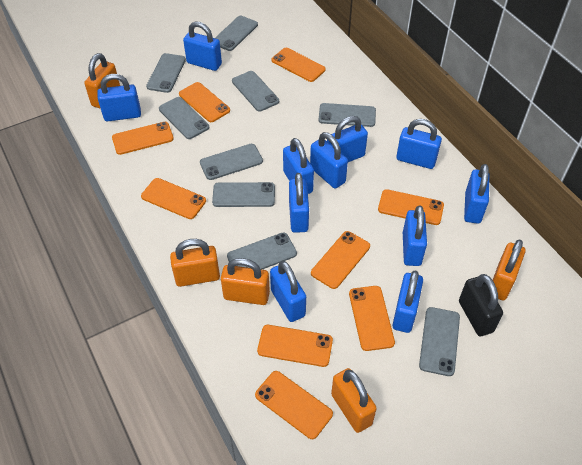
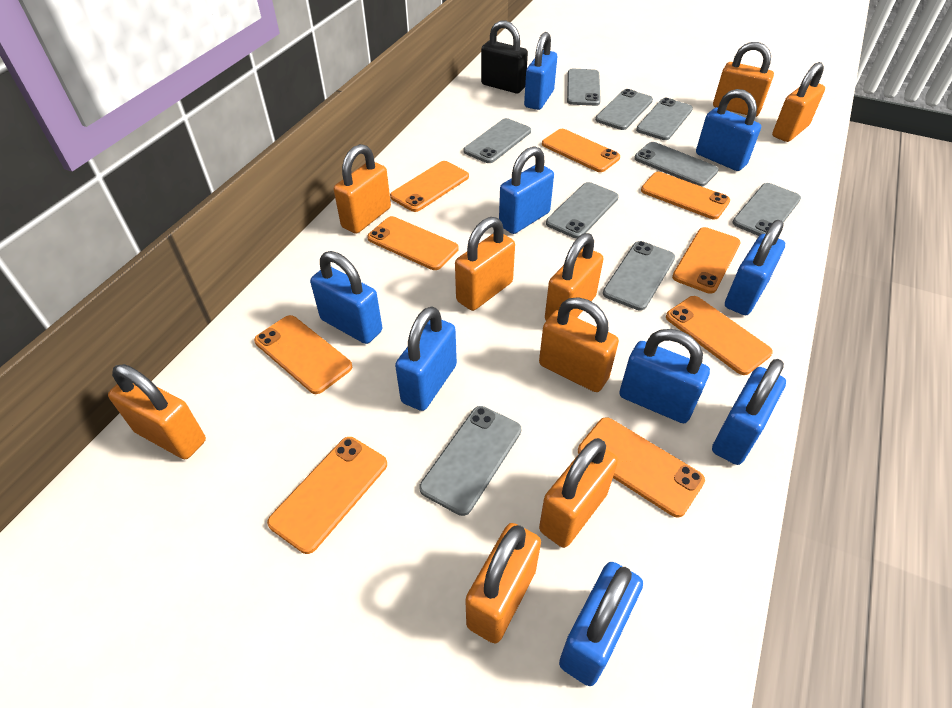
blue padlock: [97,74,141,121] [183,21,222,71] [270,261,306,322] [283,138,314,194] [289,173,309,233] [310,132,348,189] [327,116,368,162] [393,271,423,333] [396,119,442,169] [403,205,427,266] [464,164,489,224] = 11 -> [310,251,382,344] [395,307,457,411] [499,146,554,234] [524,32,557,110] [559,562,643,686] [620,329,710,423] [696,89,761,171] [712,359,786,465] [725,220,785,315] = 9
orange padlock: [84,53,120,109] [170,239,220,287] [221,258,270,305] [331,368,377,433] [493,239,525,300] = 5 -> [108,364,206,459] [334,144,391,234] [455,217,515,311] [465,523,541,643] [539,297,619,392] [539,438,618,548] [545,233,603,321] [713,42,774,117] [772,62,825,142] = 9

